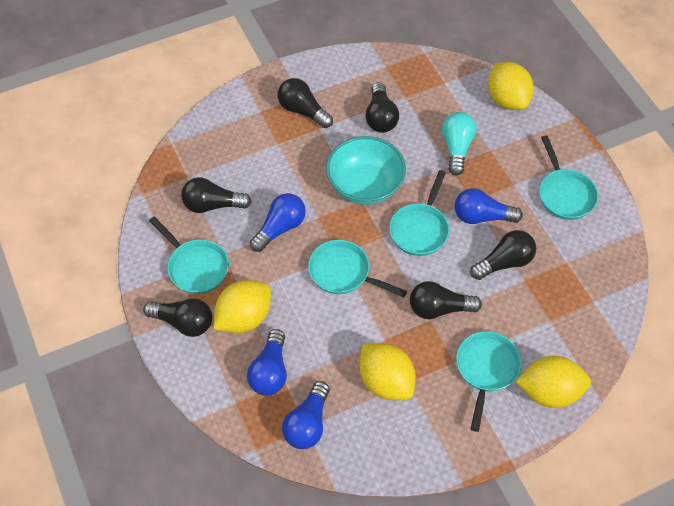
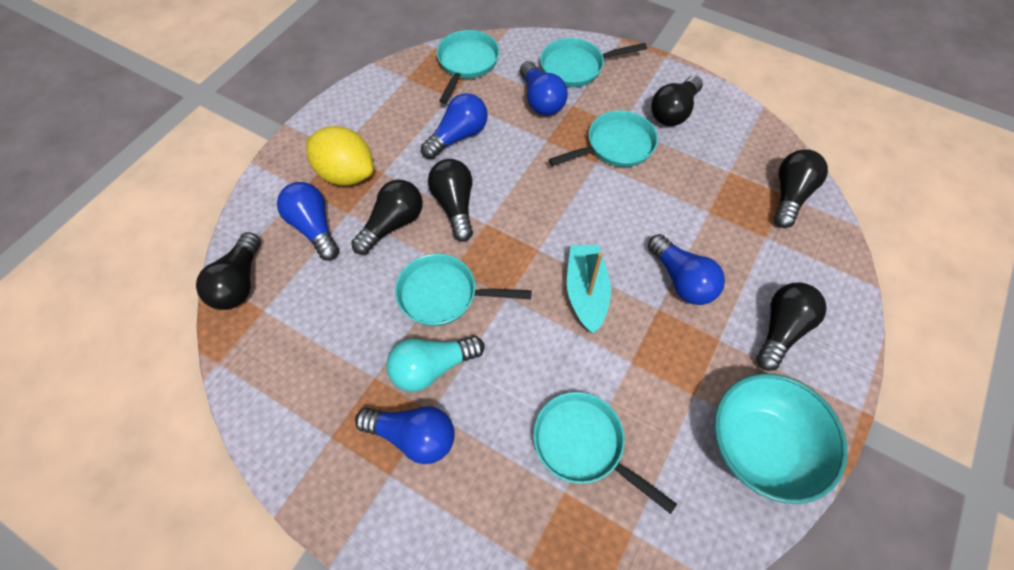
blue light bulb: [247,329,287,396] [250,193,306,252] [282,381,330,449] [454,188,523,224] = 4 -> [277,182,339,261] [355,407,455,464] [421,93,488,159] [520,61,568,116] [648,234,725,305] = 5
turquoise boat: none = 0 -> [567,245,611,334] = 1
yellow lemon: [213,280,271,333] [360,343,416,400] [488,62,534,110] [516,356,591,408] = 4 -> [306,126,374,186] = 1

